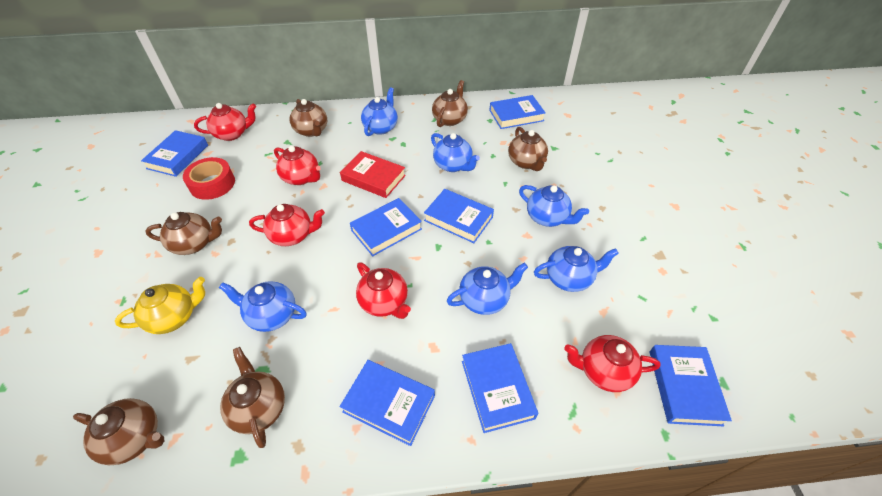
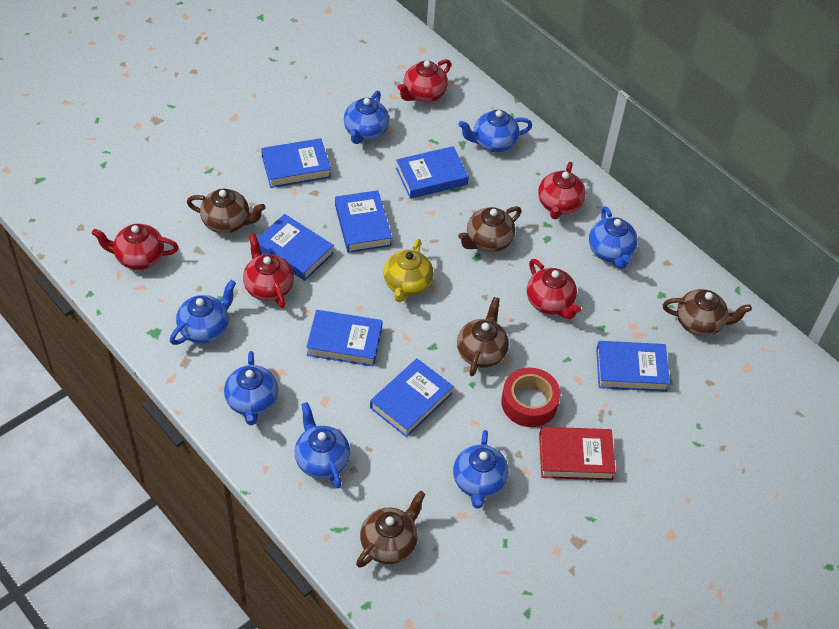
blue teapot: [219,281,307,332] [361,87,398,136] [431,133,480,172] [447,263,528,315] [519,185,589,227] [534,246,619,292] = 6 -> [170,280,236,345] [224,351,278,425] [295,402,350,488] [344,91,389,144] [453,430,509,509] [458,110,532,152] [589,206,638,269] = 7
brown teapot: [73,398,164,465] [145,212,222,255] [220,347,285,448] [290,99,327,137] [432,80,468,127] [508,127,548,171] = 6 -> [187,189,265,234] [356,491,426,568] [457,297,509,376] [458,206,521,252] [663,289,752,336] = 5

